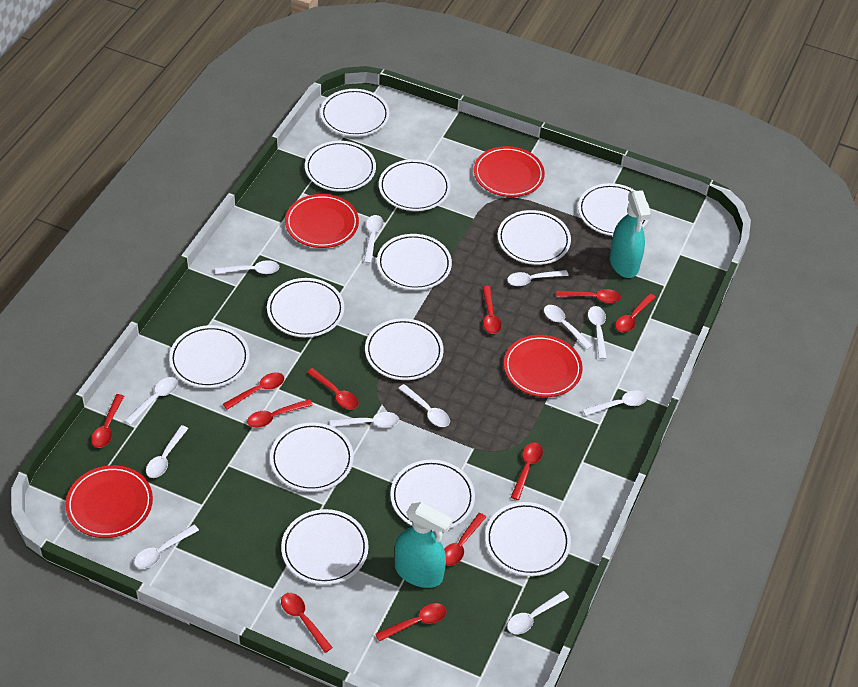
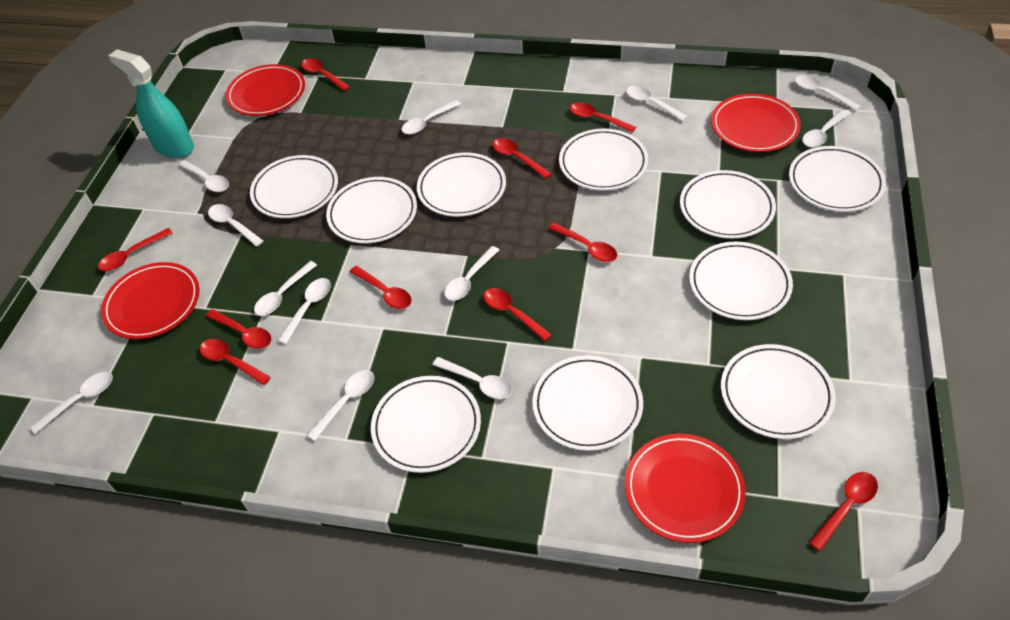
red spoon: [91,394,124,448] [223,372,284,410] [247,399,313,428] [281,593,333,653] [307,368,359,409] [375,603,447,642] [444,513,486,566] [482,286,502,334] [511,443,543,500] [556,289,621,303] [615,293,656,332] = 11 -> [98,228,172,271] [200,339,271,385] [206,309,271,349] [301,58,350,91] [350,266,412,309] [483,288,552,341] [493,138,551,179] [549,222,617,262] [570,102,636,133] [809,472,878,551] = 10
turquoise spray bottle: [395,502,453,588] [610,191,651,278] = 2 -> [108,49,194,158] = 1
white plate: [169,325,249,388] [267,278,344,337] [270,422,354,492] [281,509,369,585] [305,141,376,192] [320,89,389,137] [365,318,444,380] [377,234,452,290] [379,159,450,211] [390,460,475,531] [485,502,571,576] [497,210,571,265] [578,183,650,236] = 13 -> [250,155,338,218] [326,177,417,243] [371,376,481,473] [417,153,506,217] [532,355,643,451] [559,129,648,191] [680,170,776,239] [689,242,793,320] [721,344,836,439] [789,146,886,212] = 10

